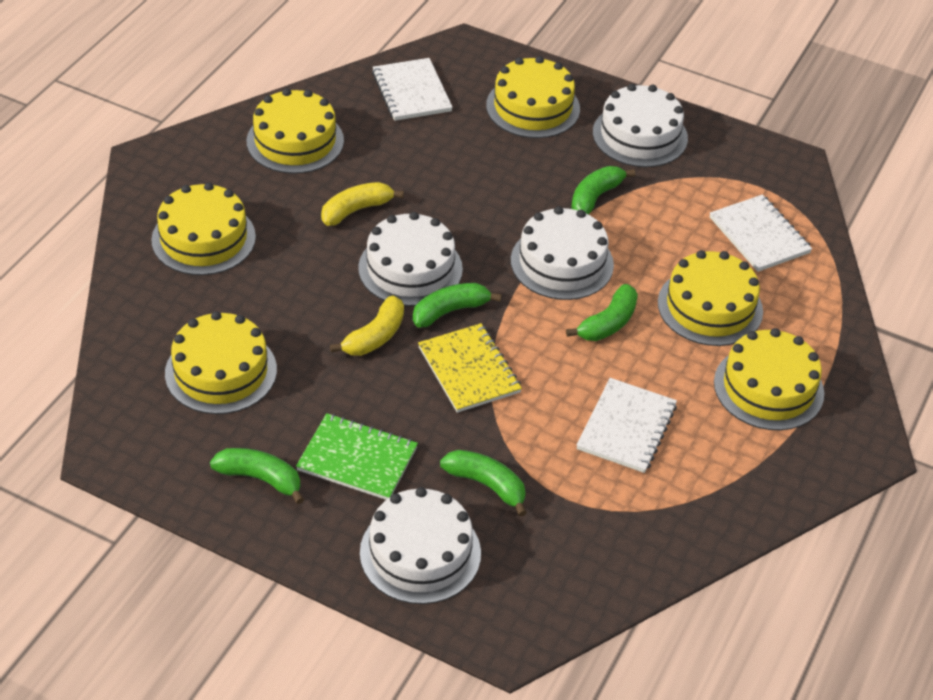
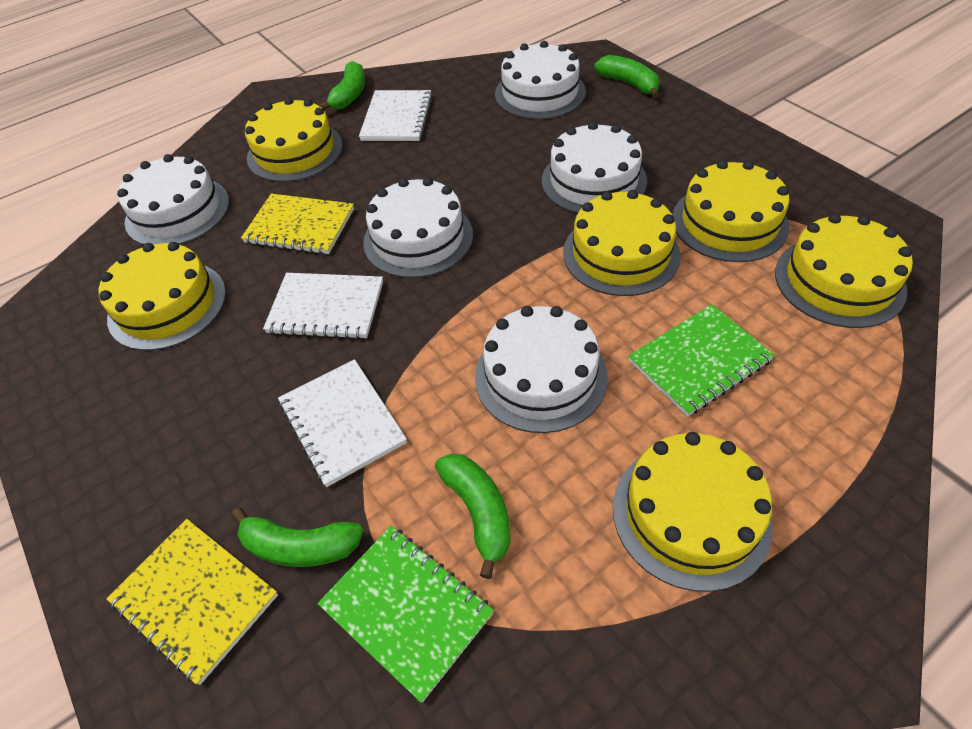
green banana: [210,448,304,504] [413,283,502,328] [440,450,527,517] [566,284,638,341] [571,166,635,215] = 5 -> [232,508,363,567] [319,61,365,110] [435,453,511,579] [594,55,660,98] = 4
green notebook: [296,413,418,500] = 1 -> [317,526,494,702] [628,304,775,416] = 2
white cake: [358,212,463,306] [360,487,481,604] [511,206,614,300] [593,84,688,167] = 4 -> [117,154,229,245] [363,177,473,278] [475,306,608,433] [495,41,586,119] [542,122,647,213] = 5
yellow banana: [321,182,404,226] [330,296,404,356] = 2 -> none = 0
yellow notebook: [418,323,522,413] = 1 -> [106,519,278,685] [241,194,354,254] = 2

